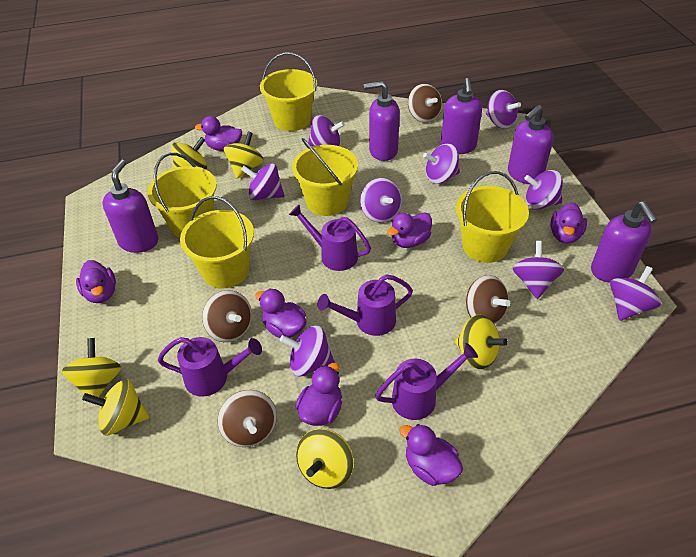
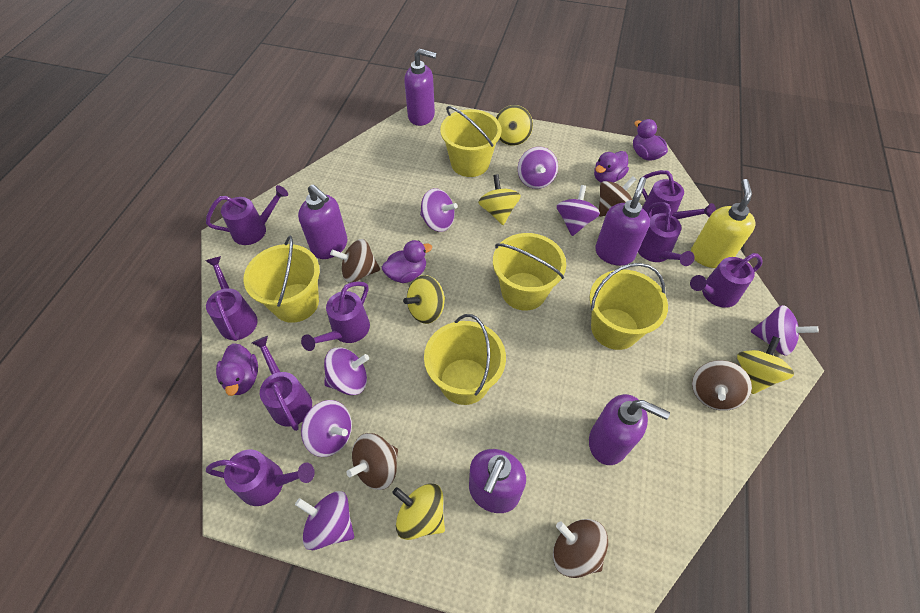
brown spinning top: [202,290,252,342] [217,390,277,447] [408,84,442,123] [466,275,510,324] = 4 -> [330,239,380,283] [346,433,398,490] [553,519,608,578] [599,176,637,217] [692,360,752,411] = 5
purple duck: [76,260,116,303] [195,116,242,151] [255,289,307,338] [296,363,342,426] [387,212,432,248] [399,424,463,486] [550,202,587,244] = 7 -> [216,343,258,396] [382,240,432,283] [594,151,629,183] [633,119,668,161] = 4
purple spinning top: [241,163,284,200] [280,326,335,376] [308,115,345,146] [360,178,402,223] [423,143,460,184] [486,90,521,129] [513,241,564,299] [524,170,563,210] [610,266,661,321] = 9 -> [295,491,354,550] [301,400,352,457] [324,347,369,395] [420,188,458,232] [518,147,558,189] [557,185,600,236] [750,305,819,356] = 7
purple watering can: [158,337,262,397] [289,204,371,271] [318,274,413,336] [375,343,478,420] = 4 -> [205,256,258,341] [206,185,288,245] [206,450,315,506] [252,336,312,431] [301,281,370,351] [638,202,695,266] [639,170,716,219] [690,253,763,308] = 8
yellow soap dispenser: none = 0 -> [691,179,756,268] = 1
yellow spinning top: [62,338,121,404] [82,379,149,436] [171,137,207,170] [224,132,264,178] [296,429,354,489] [455,314,508,369] = 6 -> [392,483,445,540] [403,275,445,324] [478,174,521,225] [496,105,533,146] [737,336,794,394] = 5

